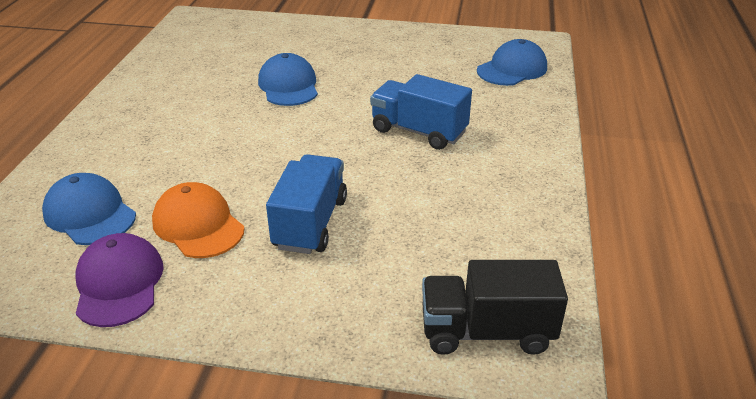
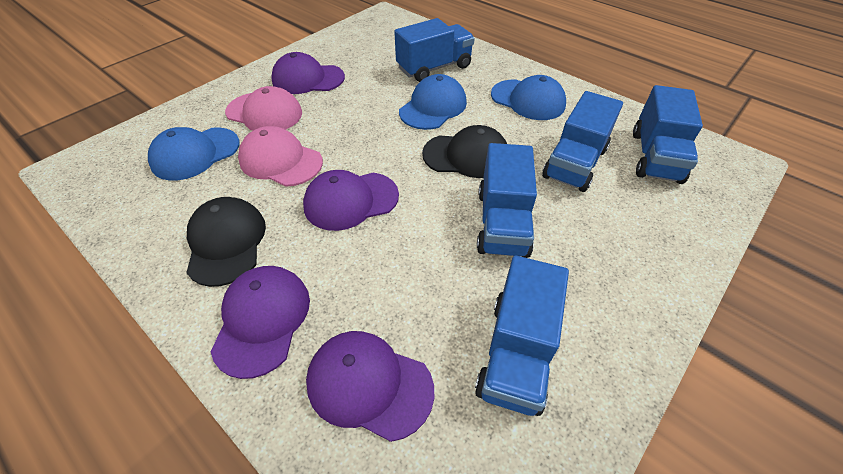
black cap: none = 0 -> [186,197,266,287] [422,125,507,178] = 2
black truck: [422,260,568,355] = 1 -> none = 0
blue truck: [266,154,347,254] [370,74,472,150] = 2 -> [394,18,475,82] [475,256,569,416] [477,143,537,258] [542,91,623,192] [633,85,703,184] = 5
orange cap: [152,182,244,258] = 1 -> none = 0
pink cap: none = 0 -> [225,86,302,131] [238,126,323,187] = 2
purple cap: [76,233,164,327] = 1 -> [211,266,310,379] [271,52,345,94] [303,170,399,231] [306,331,434,442] = 4

